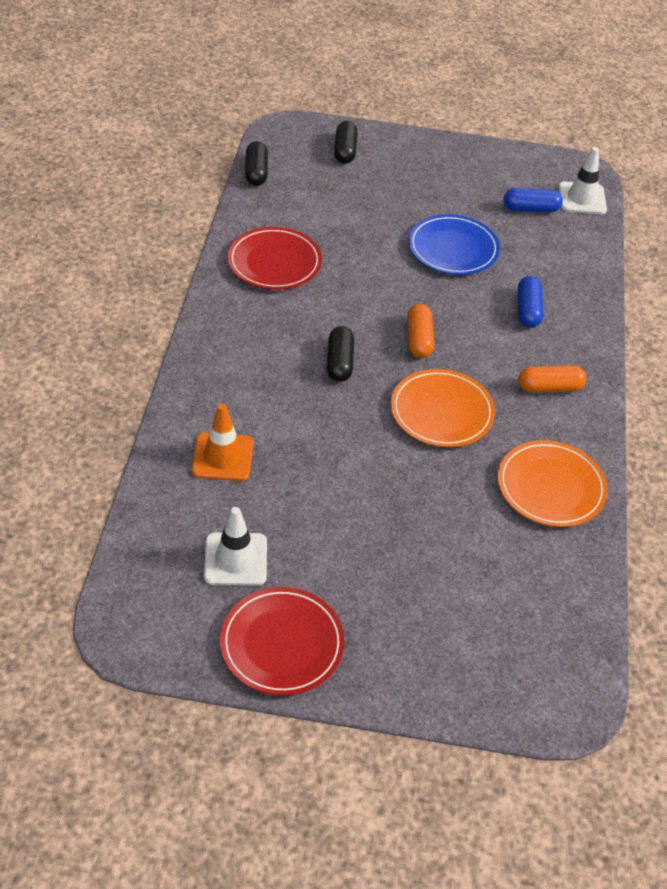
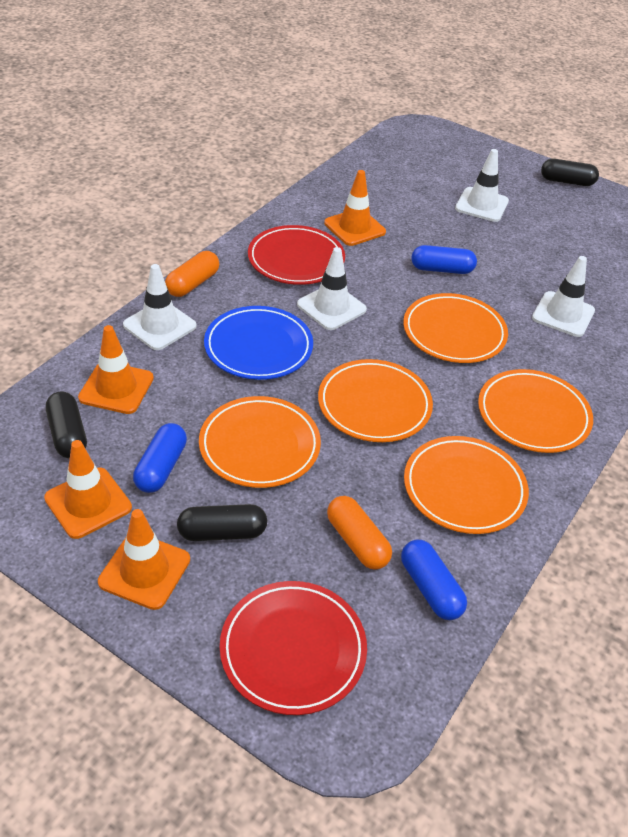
blue capsule: [503,188,563,213] [518,276,544,328] = 2 -> [133,423,187,493] [401,539,467,620] [412,245,477,274] = 3
orange plate: [390,369,495,447] [497,440,608,527] = 2 -> [199,396,321,488] [318,359,433,442] [403,293,508,363] [404,436,529,534] [478,369,593,453] = 5
orange traffic cone: [192,404,254,481] = 1 -> [44,440,132,539] [78,325,154,414] [98,509,190,610] [324,170,386,246] = 4
white traffic cone: [204,507,267,586] [558,147,607,214] = 2 -> [123,264,197,350] [297,247,367,330] [455,149,509,222] [532,256,595,337] = 4

